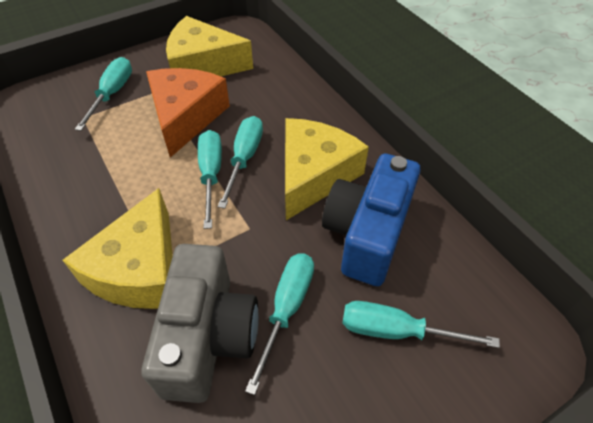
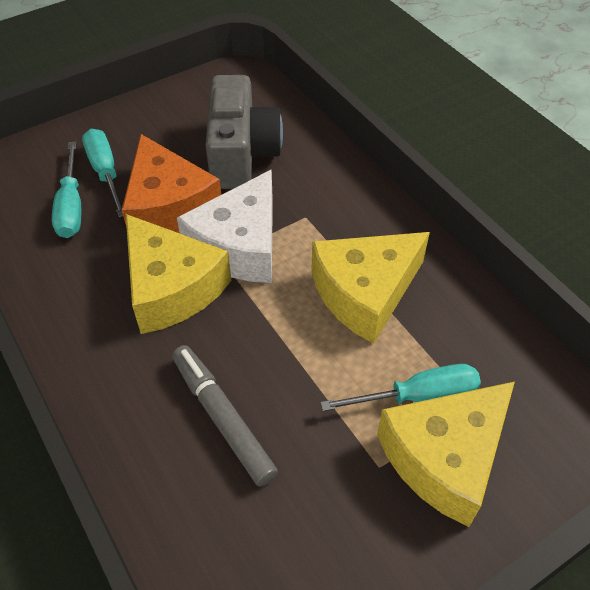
blue camera: [322,154,421,286] = 1 -> none = 0
grey marker: none = 0 -> [172,345,278,486] = 1
turquoise screwdriver: [75,57,132,131] [198,130,222,229] [218,116,263,208] [245,253,314,395] [342,301,500,348] = 5 -> [52,142,81,238] [82,129,123,218] [321,364,481,411] = 3
white cheese: none = 0 -> [177,169,273,283] = 1

